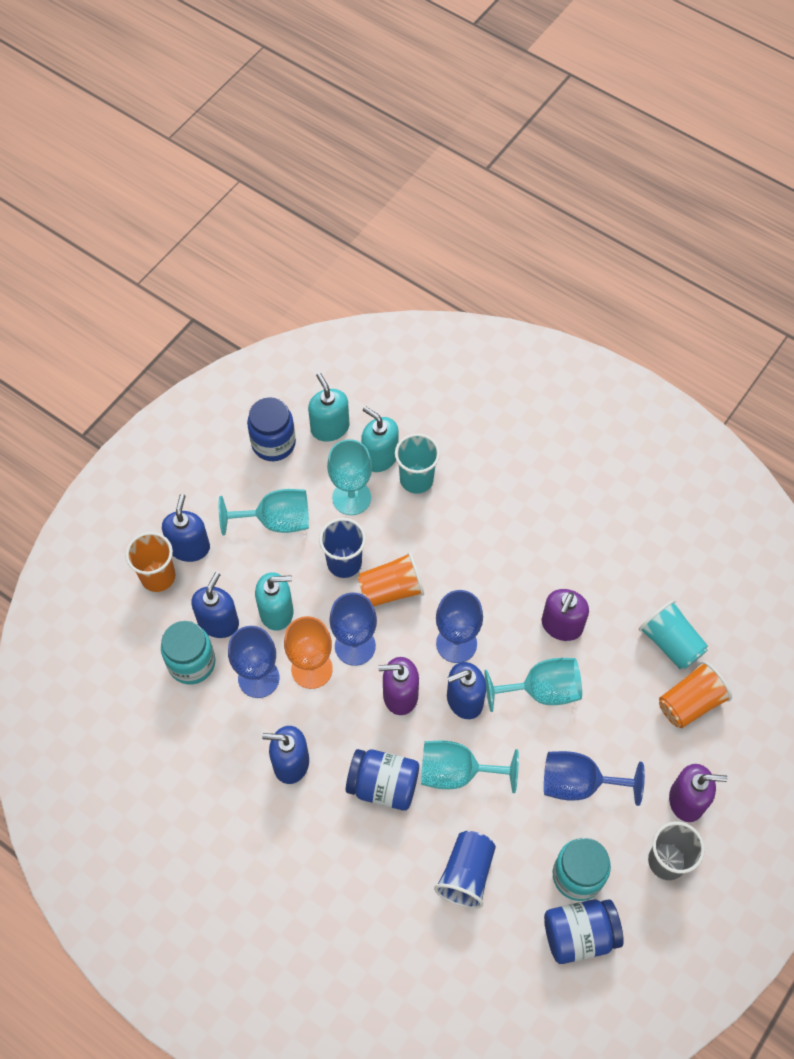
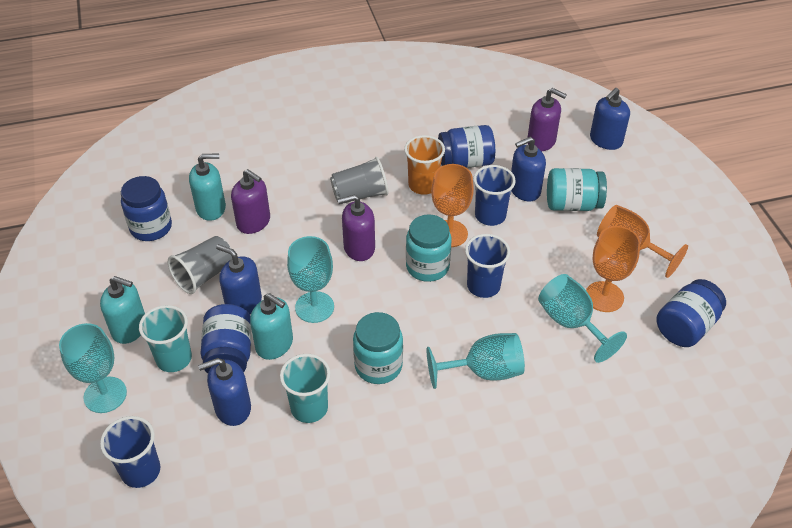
blue cup: [319,518,366,578] [434,831,496,909] = 2 -> [100,416,161,488] [465,234,510,298] [473,165,516,226] = 3
blue goblet: [228,626,280,698] [329,593,377,666] [436,590,483,663] [544,751,645,806] = 4 -> none = 0
blue jar: [247,397,296,461] [346,749,419,811] [544,899,624,964] = 3 -> [121,176,172,241] [201,304,252,373] [438,125,495,168] [656,279,726,347] = 4
grey cup: [648,822,705,880] = 1 -> [168,236,232,294] [330,157,388,204] = 2
orange cup: [125,532,175,592] [357,552,424,607] [659,661,732,728] = 3 -> [404,135,445,195] = 1
orange goblet: [284,616,333,689] = 1 -> [431,164,474,247] [586,226,640,312] [597,205,688,278] = 3
turquoise jar: [161,621,216,684] [553,838,611,901] = 2 -> [353,312,403,384] [406,214,451,282] [547,168,607,211] = 3

